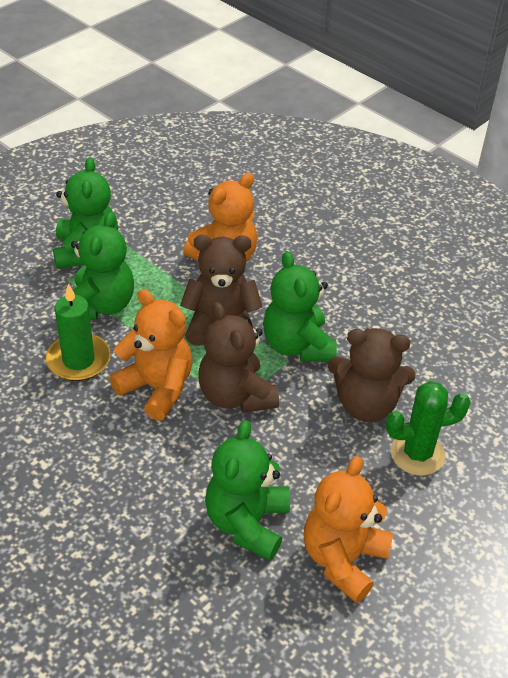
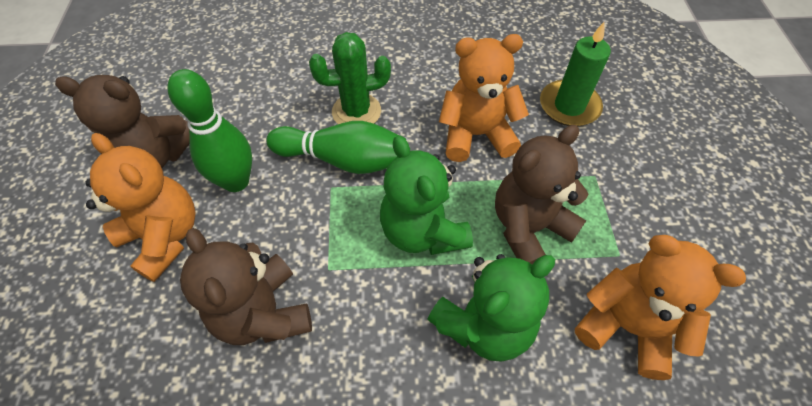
green bowling pin: none = 0 -> [168,69,252,192] [266,121,406,174] = 2
green teddy bear: [53,157,118,269] [71,212,134,320] [205,420,290,561] [263,251,337,361] = 4 -> [380,135,473,255] [427,254,555,362] = 2

